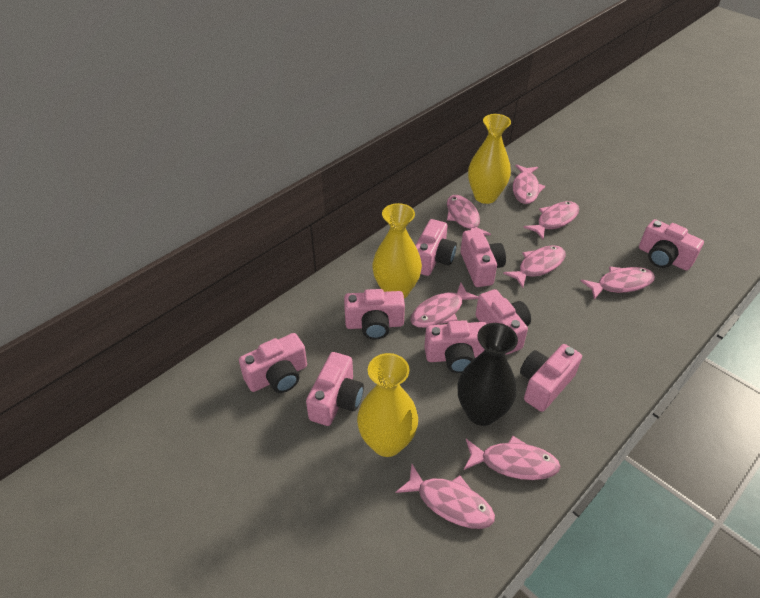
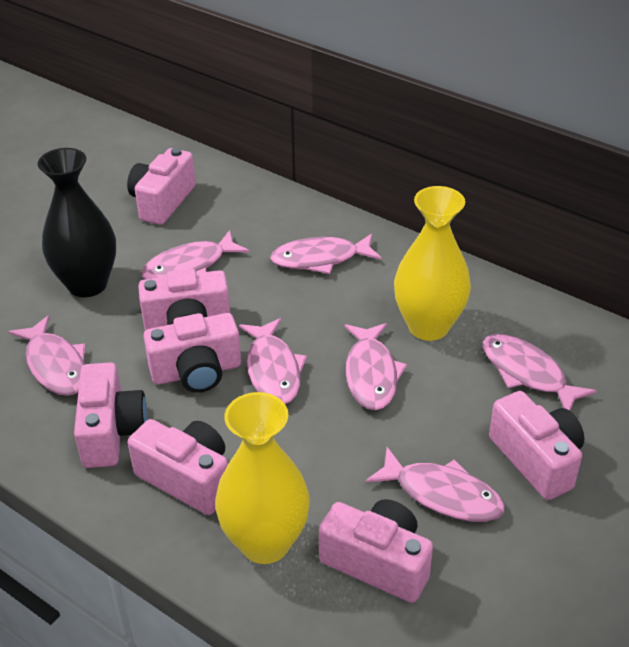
pink camera: [239,333,307,393] [306,352,364,426] [344,289,405,340] [415,219,457,276] [424,320,486,373] [461,229,506,287] [475,289,531,355] [520,344,582,412] [639,219,704,271] = 9 -> [74,362,148,468] [127,147,196,225] [128,419,228,515] [138,268,230,330] [143,313,241,393] [319,499,433,603] [489,391,584,500] = 7
pink fish: [396,464,495,529] [410,283,478,328] [447,195,491,235] [464,436,561,480] [503,245,566,288] [513,164,545,204] [523,201,579,239] [581,266,655,300] = 8 -> [8,315,86,396] [141,230,249,279] [239,318,307,404] [270,233,381,274] [344,323,407,410] [365,447,505,522] [482,334,597,411] = 7
yellow vase: [357,353,418,457] [372,203,422,299] [468,114,511,204] = 3 -> [215,392,310,564] [394,186,471,341] = 2

